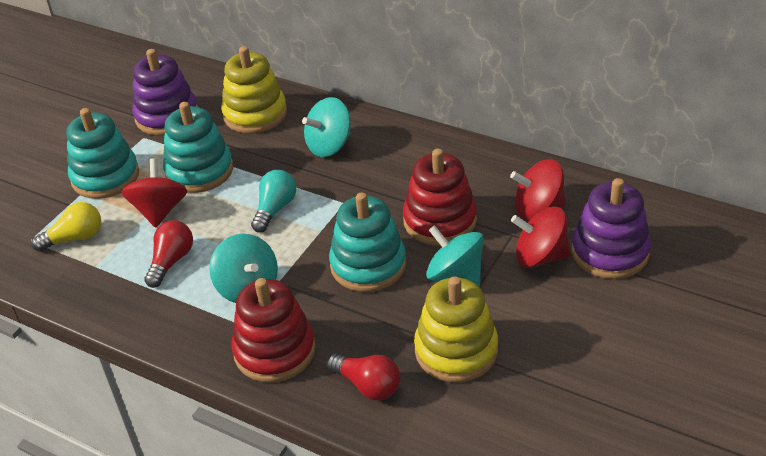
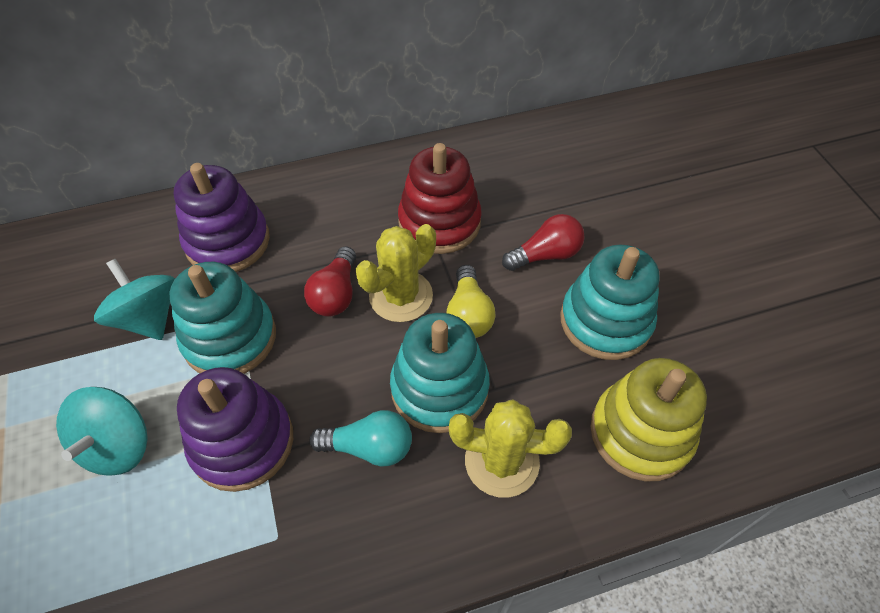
red spinning top: [121,158,187,228] [510,159,566,220] [511,207,570,268] = 3 -> none = 0
red stacking toy: [231,278,316,382] [403,149,477,246] = 2 -> [398,143,482,254] = 1
turquoise spinning top: [209,234,278,303] [302,97,351,157] [426,225,484,287] = 3 -> [56,387,148,476] [94,259,175,340] = 2
yellow cactus: none = 0 -> [356,224,436,322] [449,399,572,498] = 2
yellow stacking toy: [221,46,287,134] [414,276,498,382] = 2 -> [591,358,707,482] = 1

